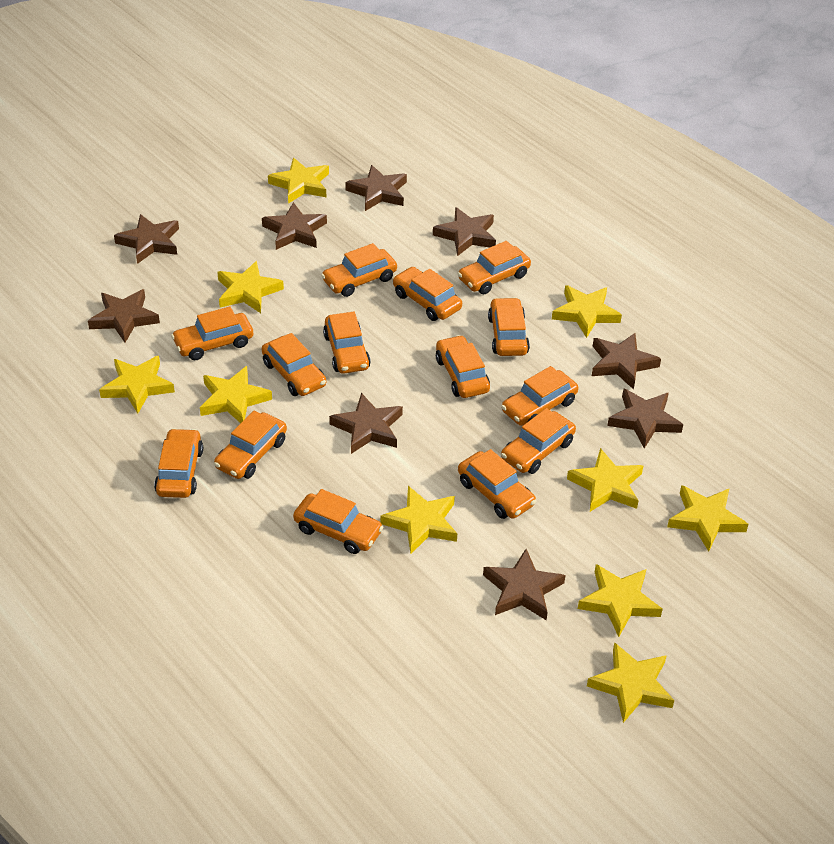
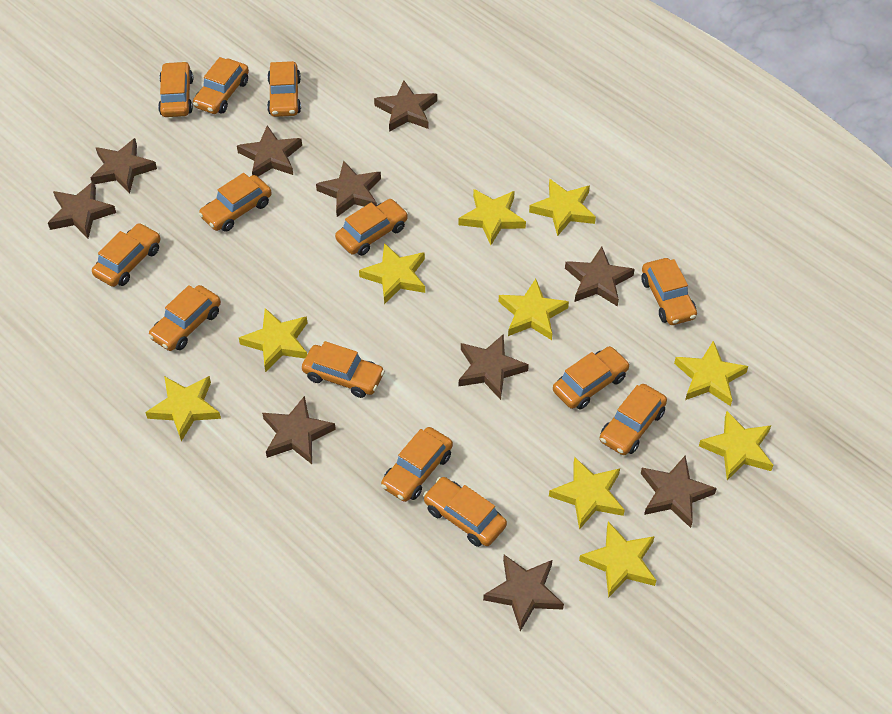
brown star: [88,289,160,343] [114,214,179,264] [262,202,327,250] [329,393,403,454] [345,165,407,211] [433,207,496,256] [483,549,566,620] [592,333,661,389] [607,388,683,449] = 9 -> [48,181,116,238] [90,138,157,194] [237,126,302,177] [262,396,336,464] [316,161,381,217] [374,81,437,132] [459,334,529,400] [483,555,564,631] [565,247,635,307] [641,456,717,528] = 10
orange car: [154,428,203,498] [171,307,253,360] [214,411,287,479] [262,333,326,396] [293,489,383,554] [321,243,397,297] [323,312,371,374] [393,267,462,321] [436,335,490,398] [458,241,531,294] [458,449,536,519] [488,297,530,356] [501,366,578,426] [501,408,576,474] = 14 -> [92,223,160,287] [148,285,221,351] [158,61,193,117] [193,57,249,114] [199,173,272,232] [267,61,301,117] [302,341,385,398] [335,199,408,256] [381,427,453,502] [423,477,507,547] [553,346,630,410] [600,384,667,455] [641,258,697,325] = 13

